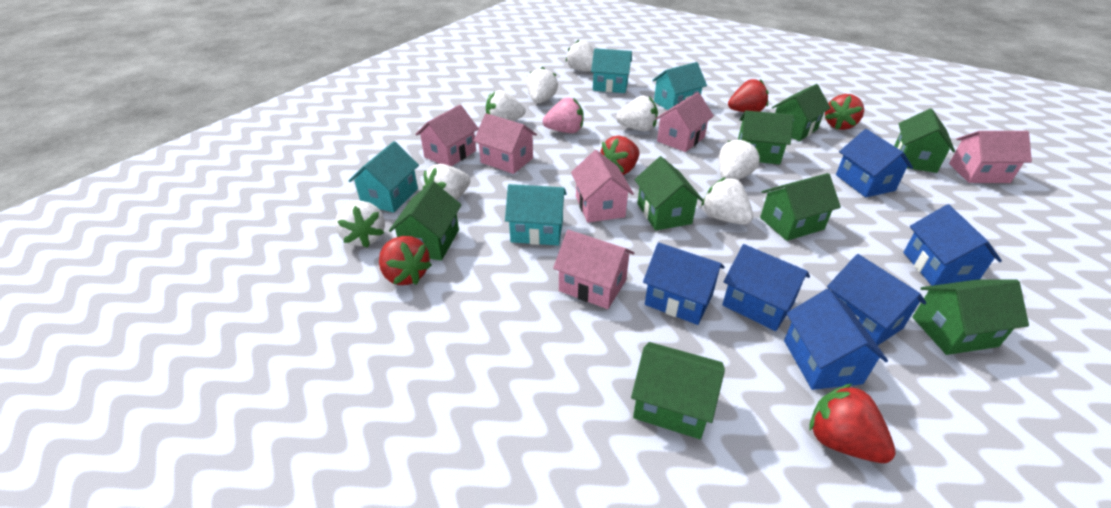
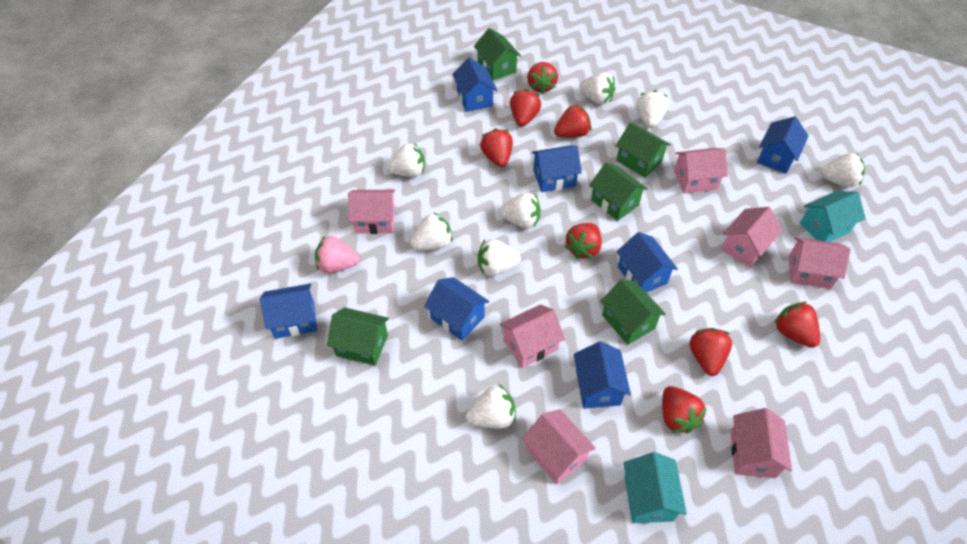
blue house: [643,242,725,325] [722,244,810,331] [784,289,888,390] [827,254,926,346] [836,129,913,197] [903,204,1002,286] = 6 -> [260,284,317,339] [424,277,489,341] [452,58,497,112] [531,145,582,192] [574,341,631,408] [617,232,678,293] [757,116,809,174] = 7
green house: [389,181,461,261] [631,342,725,439] [635,156,703,231] [738,111,794,164] [760,173,841,241] [772,84,831,141] [894,108,955,173] [912,279,1029,355] = 8 -> [327,307,389,366] [474,28,521,80] [590,162,647,221] [600,279,666,345] [616,122,671,178] = 5
pink house: [415,105,479,166] [474,113,537,174] [553,230,634,309] [571,150,634,222] [655,92,714,152] [949,131,1032,183] = 6 -> [348,190,395,234] [500,304,565,368] [522,409,596,484] [674,148,728,193] [721,207,782,267] [731,408,792,478] [789,237,851,289] = 7
red strawberry: [379,236,432,285] [600,136,640,175] [728,79,769,112] [809,384,896,463] [824,94,864,130] = 5 -> [480,128,513,167] [510,89,541,127] [527,62,558,94] [554,104,591,137] [565,223,602,259] [662,386,707,433] [690,328,732,376] [774,302,820,348] = 8
turquoise house: [349,141,419,213] [505,184,567,245] [591,48,632,93] [652,62,707,110] = 4 -> [624,452,687,523] [800,191,866,242] = 2

